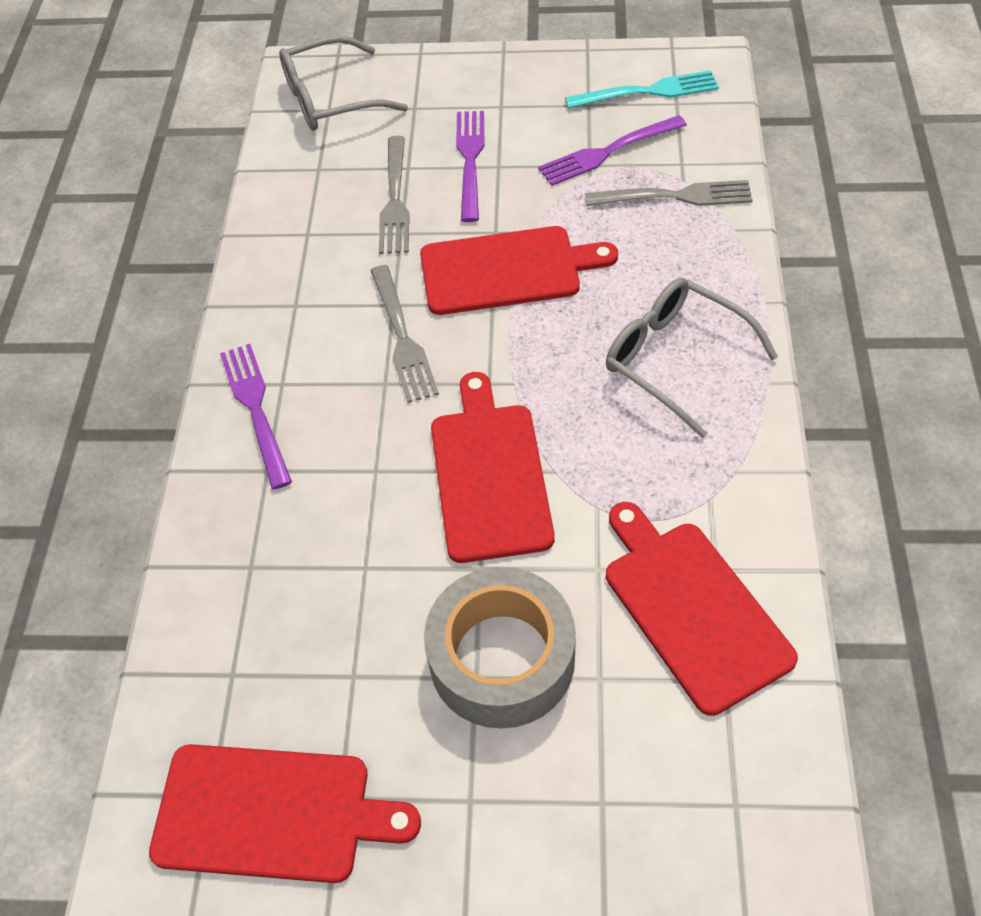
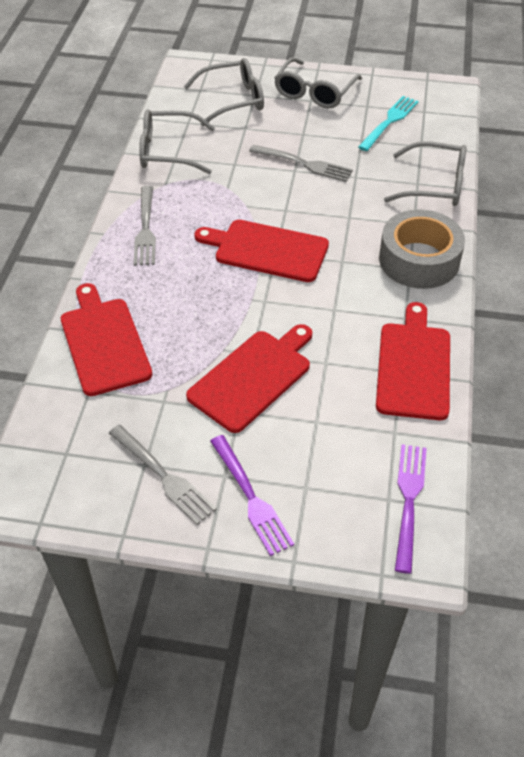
grey glasses: [279,35,408,131] [606,278,778,438] = 2 -> [139,109,215,174] [184,58,264,126] [274,57,362,108] [384,141,466,206] = 4
purple fork: [220,344,292,489] [456,111,485,222] [538,115,687,186] = 3 -> [210,435,294,556] [395,444,427,574] = 2

